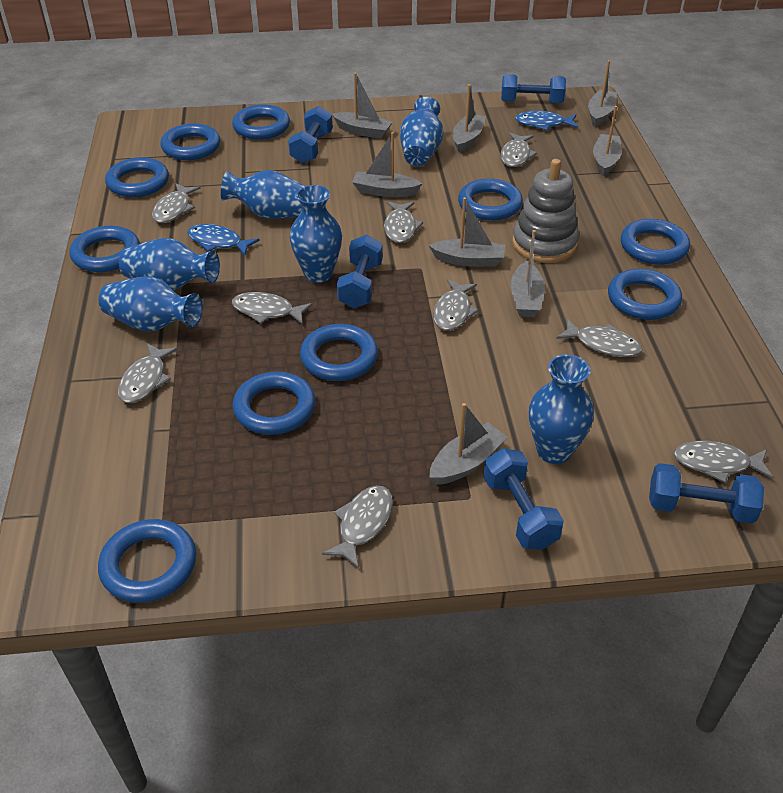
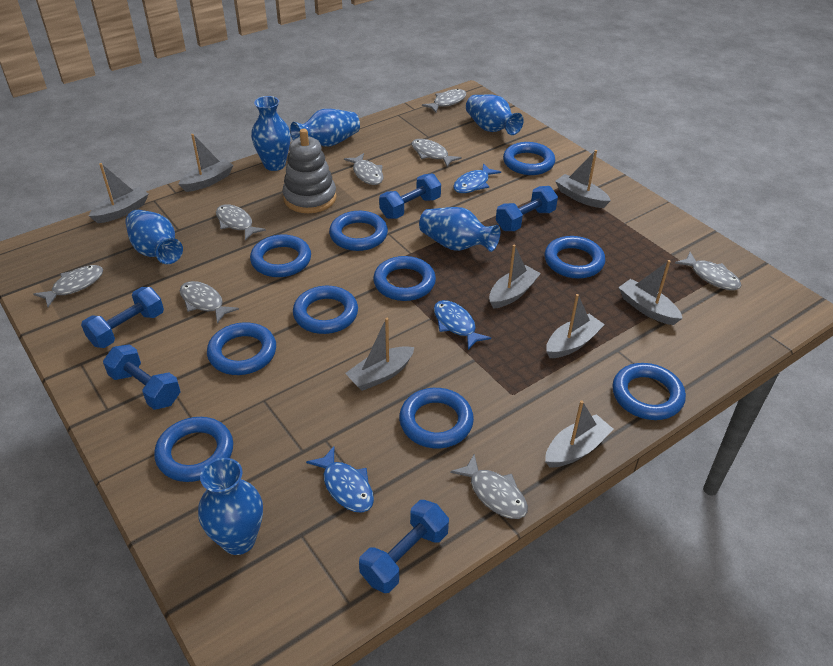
blue fish: [187,224,260,256] [515,111,578,131] = 2 -> [306,446,374,513] [434,300,491,350] [453,163,501,193] = 3
grey fish: [118,343,178,403] [152,183,201,223] [232,292,313,325] [322,485,393,569] [384,202,423,243] [433,279,479,331] [500,132,537,167] [556,319,642,357] [674,441,773,483] = 9 -> [33,265,103,307] [180,281,239,323] [216,204,266,240] [344,153,384,185] [412,139,462,167] [422,89,466,113] [450,454,528,519] [675,252,742,290] = 8

